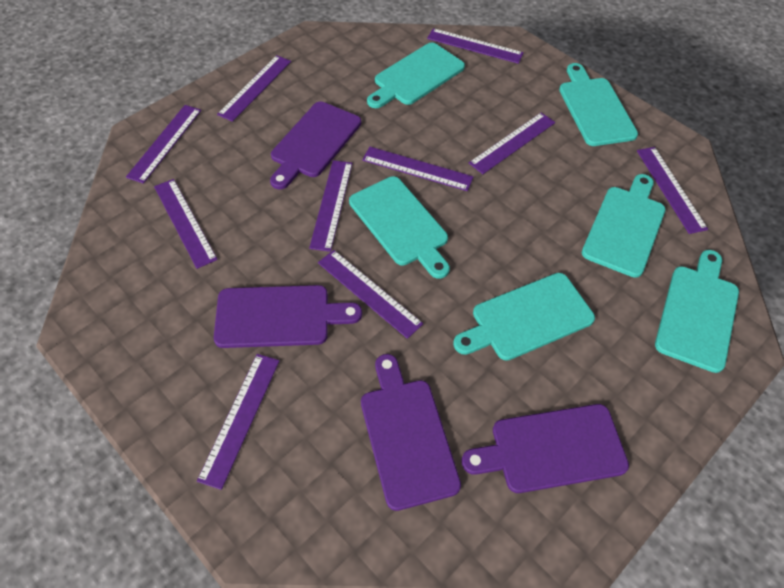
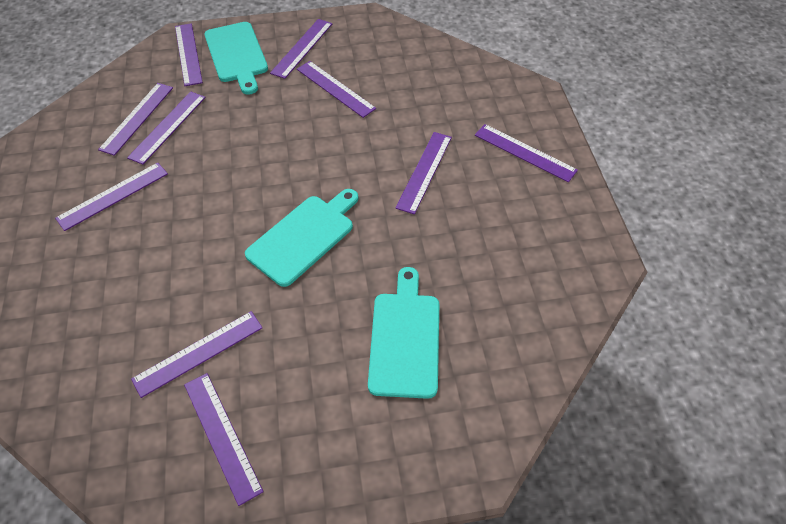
purple cutting board: [214,285,362,348] [270,102,361,189] [361,354,461,511] [461,404,629,493] = 4 -> none = 0
turquoise cutting board: [349,176,450,279] [367,43,465,108] [453,273,595,361] [559,63,638,146] [582,174,665,278] [655,250,739,373] = 6 -> [204,22,268,95] [245,189,358,287] [368,267,439,399] = 3

